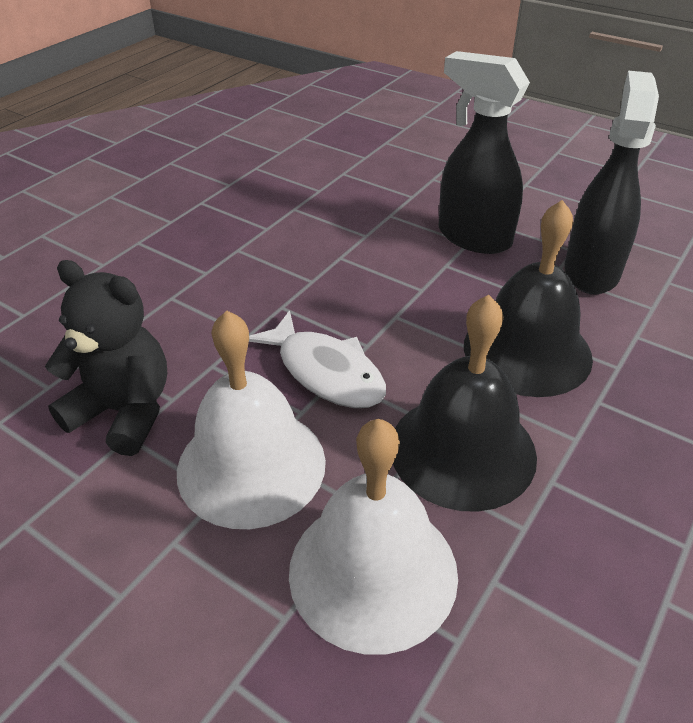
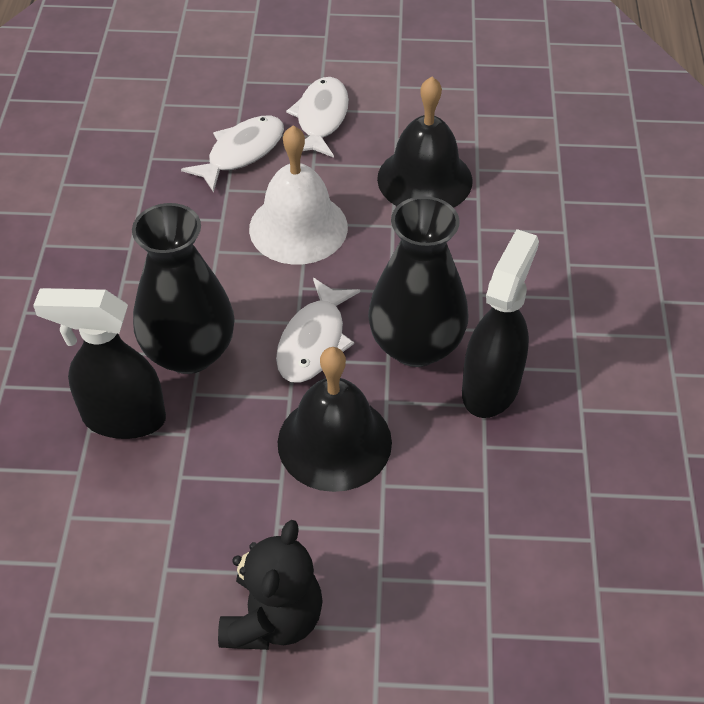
black vase: none = 0 -> [132,203,235,374] [368,196,469,367] = 2
white bell: [177,310,326,529] [289,419,458,655] = 2 -> [249,126,348,265] = 1
white fish: [249,310,386,408] = 1 -> [181,116,284,192] [276,278,360,383] [286,77,349,158] = 3

